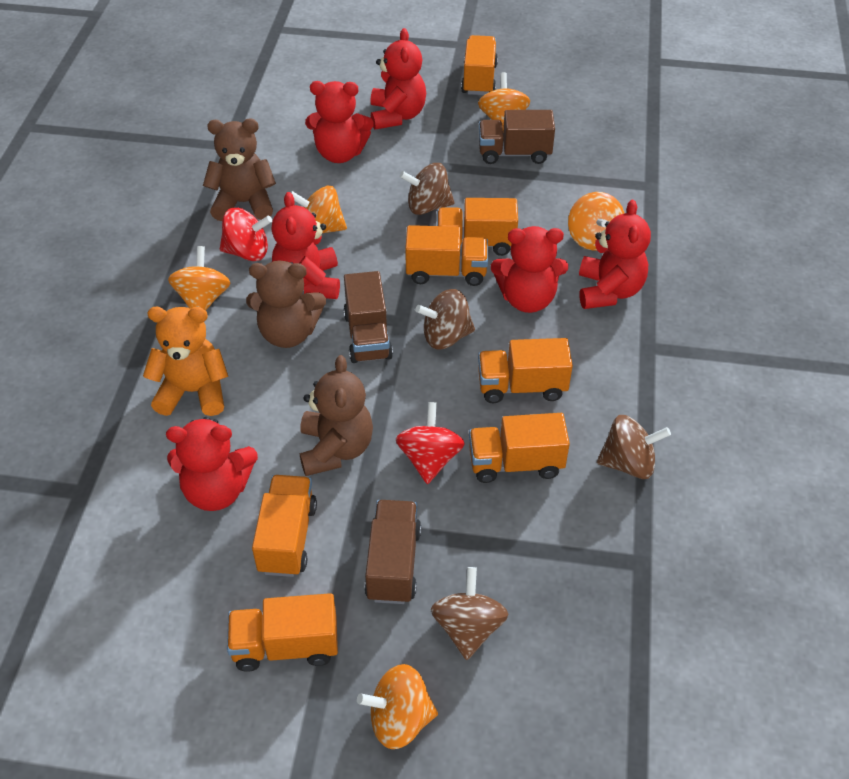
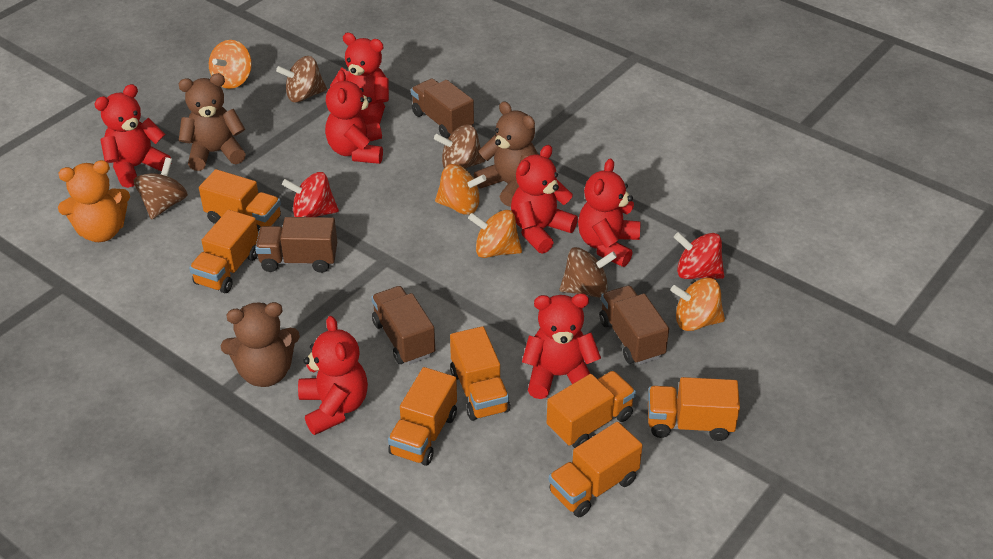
brown truck: [343,271,393,363] [364,500,421,604] [479,110,555,164] = 3 -> [255,217,337,273] [371,286,435,365] [411,79,474,138] [599,286,669,365] = 4
orange spinning top: [168,246,230,311] [290,185,347,233] [357,664,438,749] [478,72,530,128] [568,192,625,251] = 5 -> [209,40,252,89] [435,164,487,215] [468,210,522,258] [671,278,725,331] = 4
red teddy bear: [166,417,258,511] [272,192,340,299] [305,81,373,163] [370,28,426,130] [491,226,568,313] [579,200,651,309] = 6 -> [95,84,171,188] [298,316,368,435] [325,70,383,164] [330,33,389,125] [511,145,578,254] [522,293,601,399] [578,158,641,267] = 7

